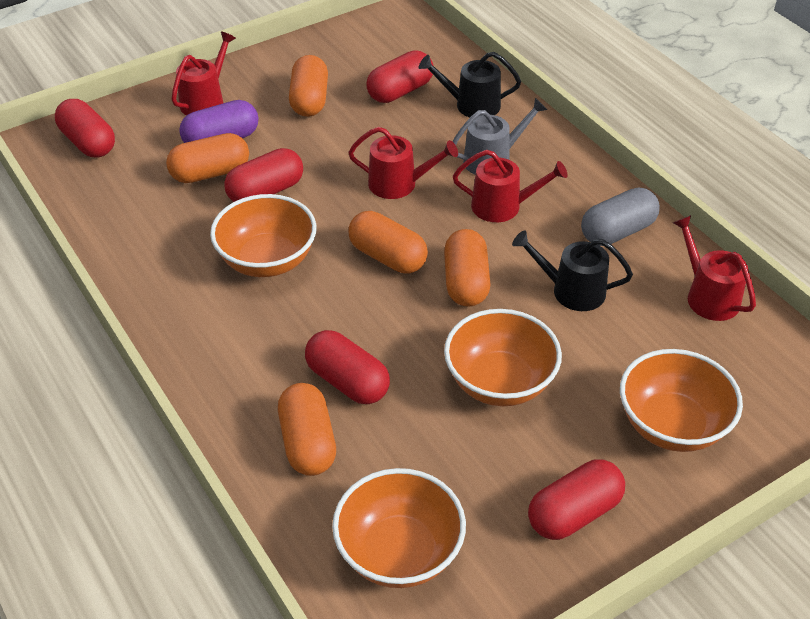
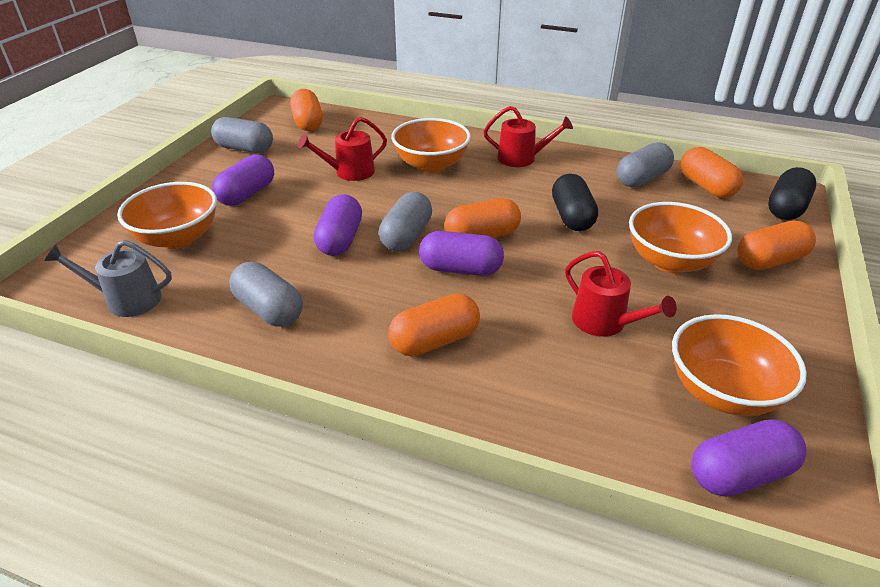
black capsule: none = 0 -> [552,174,598,231] [768,167,816,220] = 2
black watering can: [419,52,521,117] [512,230,633,311] = 2 -> none = 0
grey capsule: [581,187,660,246] = 1 -> [211,117,273,153] [229,262,303,327] [379,192,432,251] [617,142,674,187] = 4
purple capsule: [179,100,258,143] = 1 -> [212,154,274,206] [314,194,362,256] [419,231,504,276] [691,419,806,497] = 4
red capsule: [55,99,115,157] [224,148,303,202] [305,330,390,404] [366,51,433,103] [528,459,625,540] = 5 -> none = 0
red watering can: [172,31,236,115] [348,127,458,199] [453,150,568,222] [673,215,756,321] = 4 -> [298,117,387,181] [484,106,573,167] [565,251,677,337] = 3

